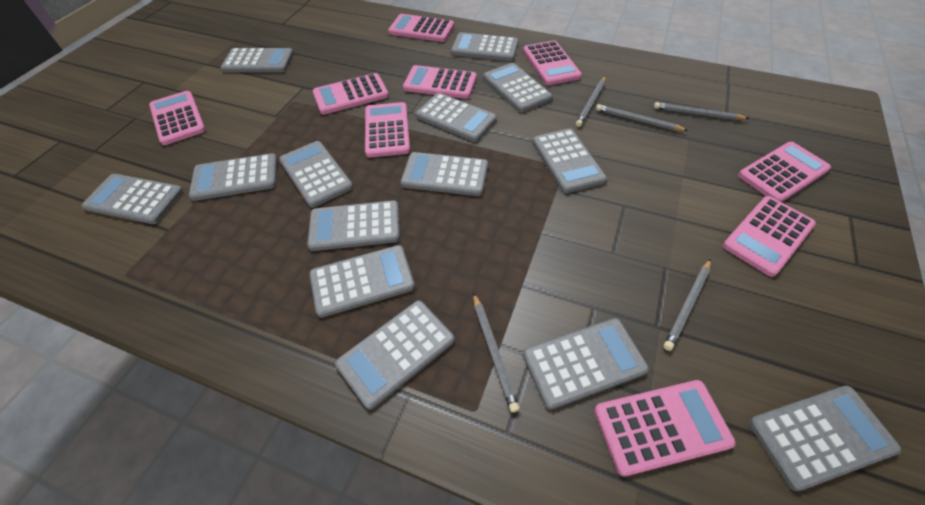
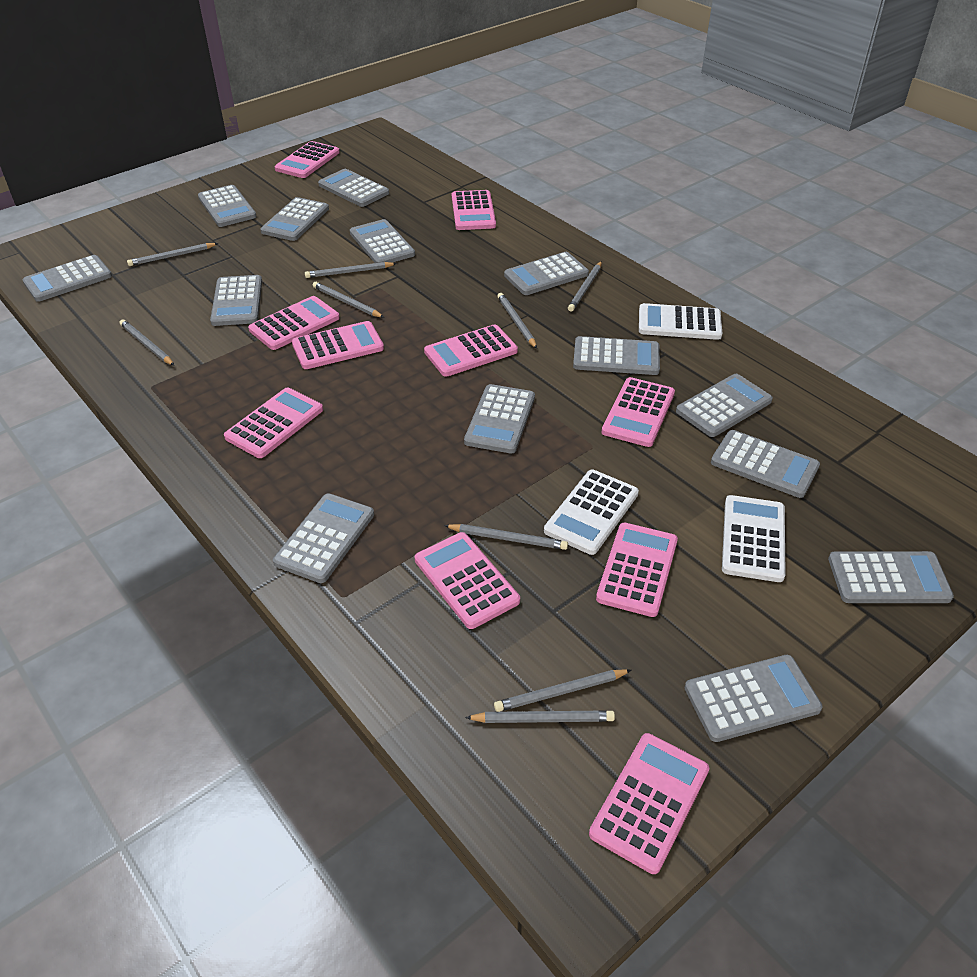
grey pencil: [473,293,520,413] [576,76,606,127] [596,104,688,131] [654,102,749,120] [664,259,711,351] = 5 -> [120,319,174,365] [127,243,219,266] [305,262,397,278] [313,282,384,318] [444,524,568,550] [465,710,615,723] [494,669,632,712] [497,293,537,349] [568,261,602,311] = 9
pink calculator: [149,91,206,145] [313,73,389,115] [365,102,410,158] [388,14,454,42] [403,65,477,99] [523,40,582,85] [594,380,736,477] [722,196,816,277] [738,142,831,202] = 9 -> [224,388,323,458] [248,296,340,350] [275,141,340,178] [292,321,384,369] [415,532,520,629] [424,324,518,377] [452,190,496,230] [589,733,709,874] [596,523,678,617] [601,377,675,447] = 10
white calculator: none = 0 -> [544,470,639,555] [639,303,722,340] [722,495,786,582] = 3

